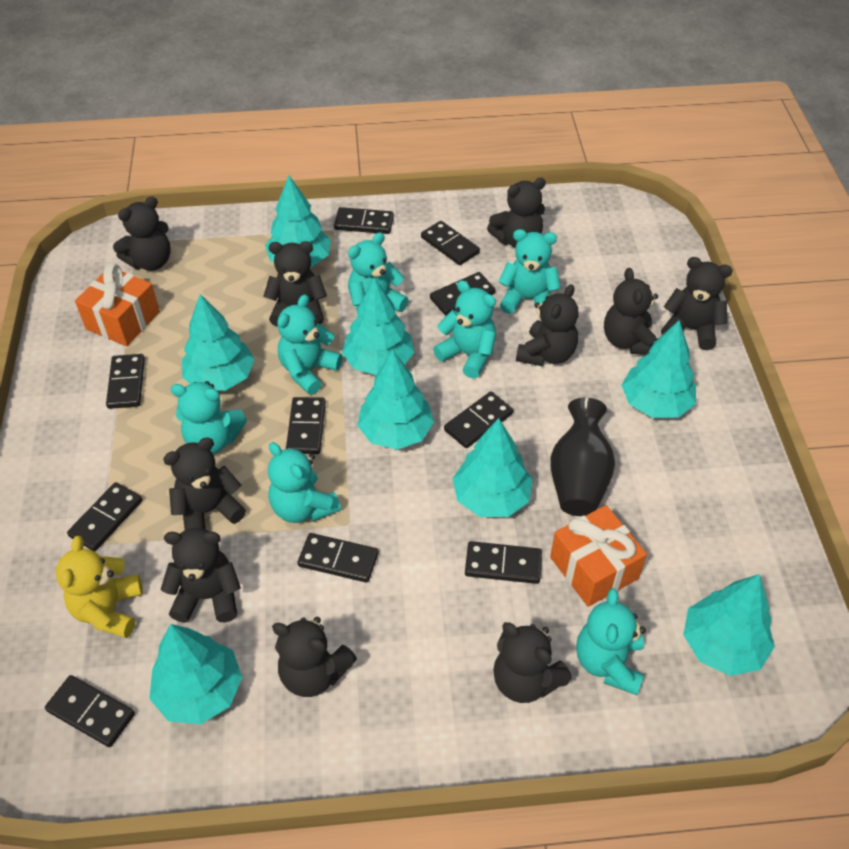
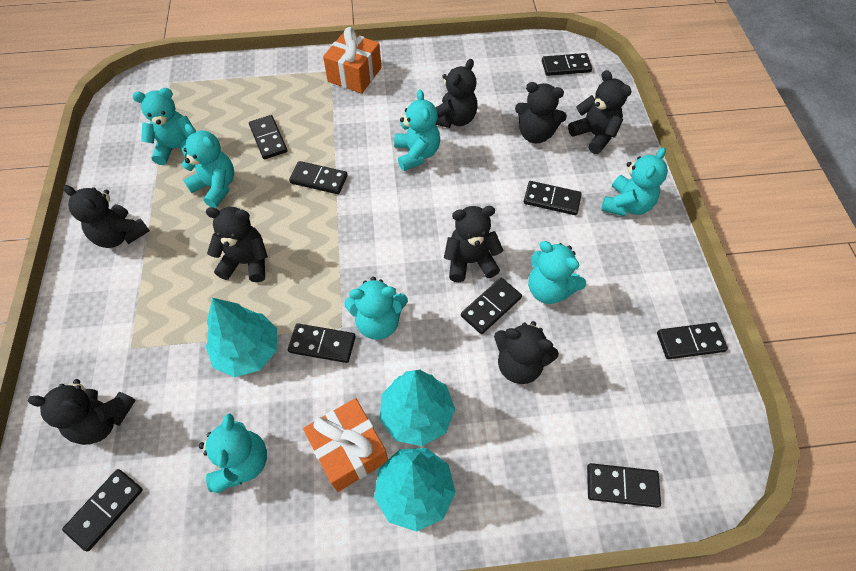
black domino: [45,675,135,747] [67,482,142,551] [106,354,145,409] [286,397,326,454] [298,533,378,583] [334,207,394,234] [421,221,480,265] [430,272,495,315] [444,391,513,448] [465,541,542,584] = 10 -> [62,469,143,551] [249,115,287,159] [288,323,356,363] [289,161,347,194] [461,278,522,334] [524,181,582,215] [542,53,592,76] [587,463,661,507] [657,322,728,359] = 9
black teddy bear: [113,196,170,271] [160,528,241,623] [163,437,246,530] [263,241,327,327] [272,617,357,697] [487,178,546,248] [493,622,572,703] [516,284,579,366] [604,268,658,355] [661,257,733,350] = 10 -> [28,379,136,445] [63,185,150,248] [206,207,268,282] [435,59,478,128] [444,206,504,282] [494,321,559,384] [515,82,567,144] [568,70,632,154] = 8
black vase: [550,398,615,516] = 1 -> none = 0
turquoise tree: [149,624,242,725] [182,294,255,391] [265,176,331,267] [342,277,415,375] [357,350,434,450] [452,418,533,517] [621,320,696,418] [683,574,775,676] = 8 -> [206,298,277,377] [374,448,456,532] [380,370,455,446] = 3
yellow teddy bear: [56,536,143,638] = 1 -> none = 0

